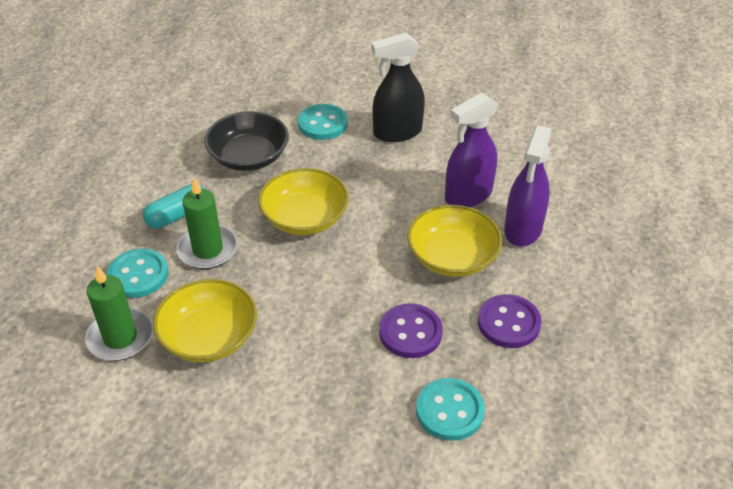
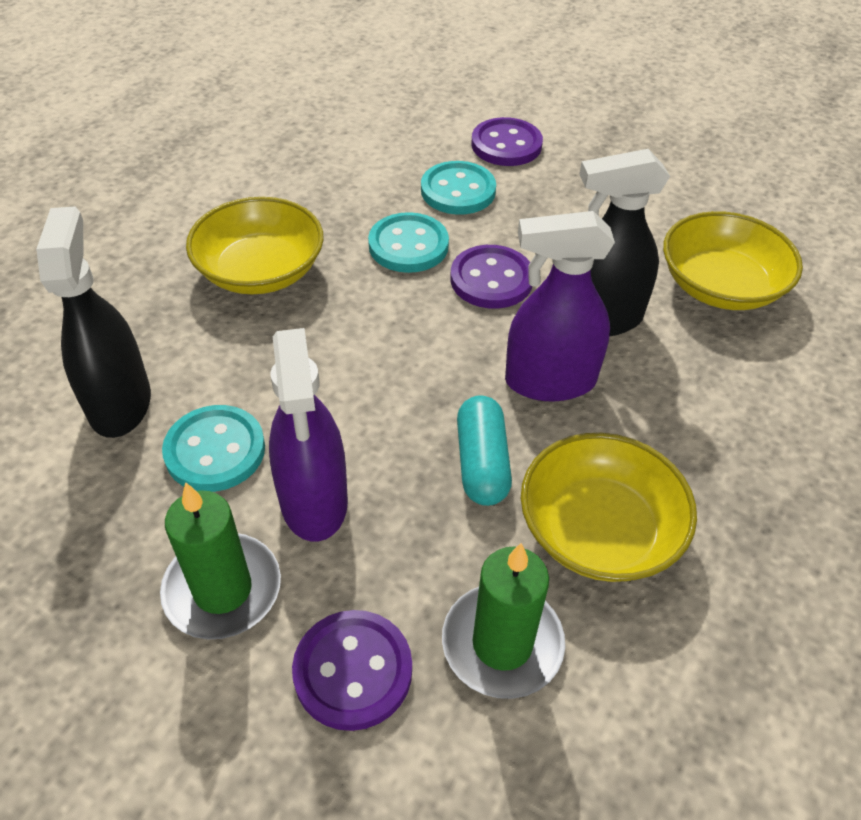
black bowl: [204,111,289,171] = 1 -> none = 0
black spray bottle: [371,33,425,142] = 1 -> [36,206,151,438] [579,149,670,337] = 2
purple button: [379,303,443,358] [478,294,542,348] = 2 -> [292,610,412,731] [450,245,532,309] [471,117,543,166] = 3

